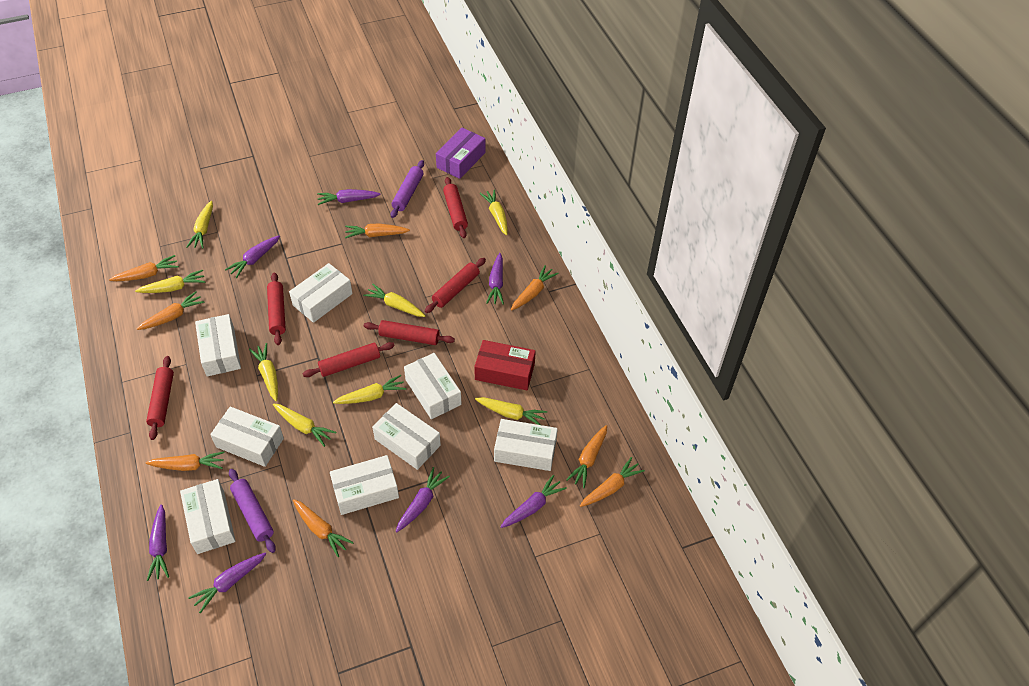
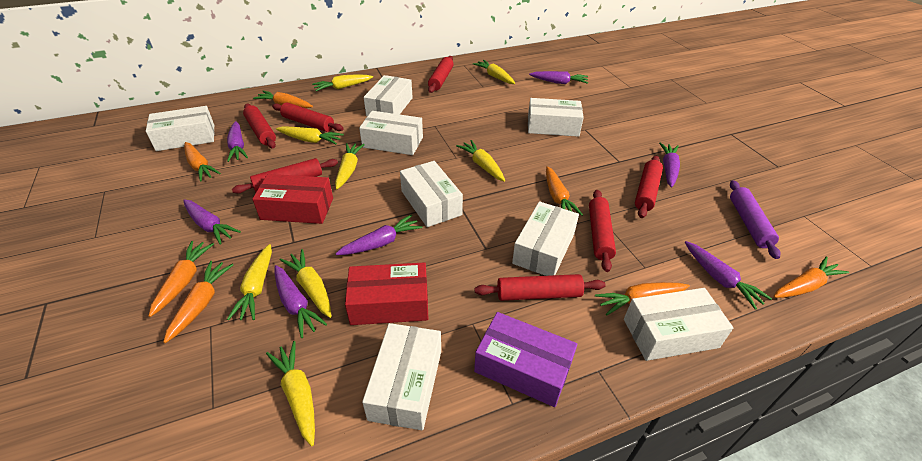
orange carrot: [109,255,179,281] [137,291,205,330] [145,451,225,471] [293,499,354,557] [345,223,410,238] [511,265,559,310] [566,425,607,488] [580,457,645,507] = 8 -> [149,241,214,317] [163,261,233,343] [184,142,221,182] [253,91,313,108] [546,166,583,216] [595,282,690,315] [773,256,849,298] = 7
purple rolling pin: [229,469,276,553] [390,160,424,218] = 2 -> [730,180,780,259] = 1
red box: [474,340,536,390] = 1 -> [252,174,333,224] [345,262,428,325] = 2
red rolling pin: [146,356,174,440] [267,273,286,345] [303,342,395,377] [364,320,455,345] [425,258,486,313] [443,177,468,238] = 6 -> [232,158,338,194] [243,104,276,148] [272,102,344,132] [428,56,454,93] [475,274,606,301] [589,190,616,272] [635,155,663,218] = 7

